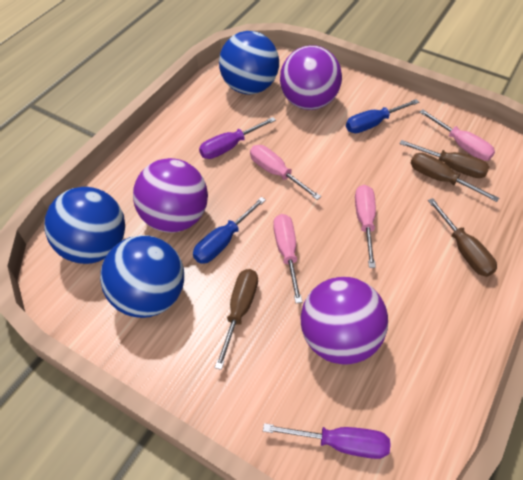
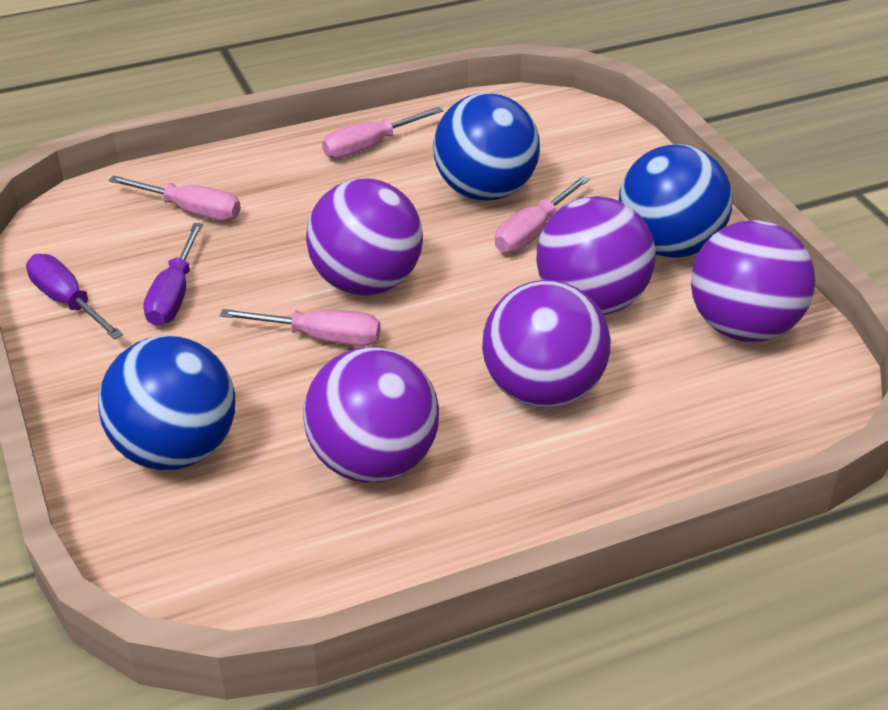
blue screwdriver: [193,197,266,264] [346,99,419,133] = 2 -> none = 0
brown screwdriver: [214,269,258,370] [399,140,490,178] [410,153,499,202] [428,198,497,277] = 4 -> none = 0
purple ball: [133,158,208,233] [280,45,342,110] [301,277,388,364] = 3 -> [303,347,439,483] [306,179,423,295] [482,280,611,408] [537,196,656,315] [691,220,816,342] = 5

